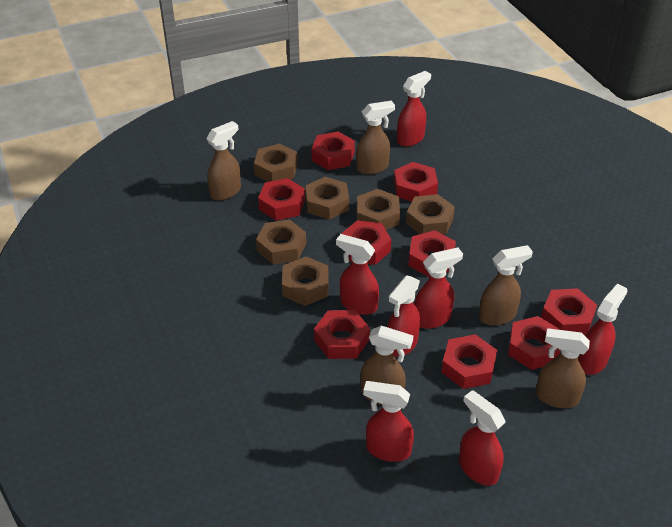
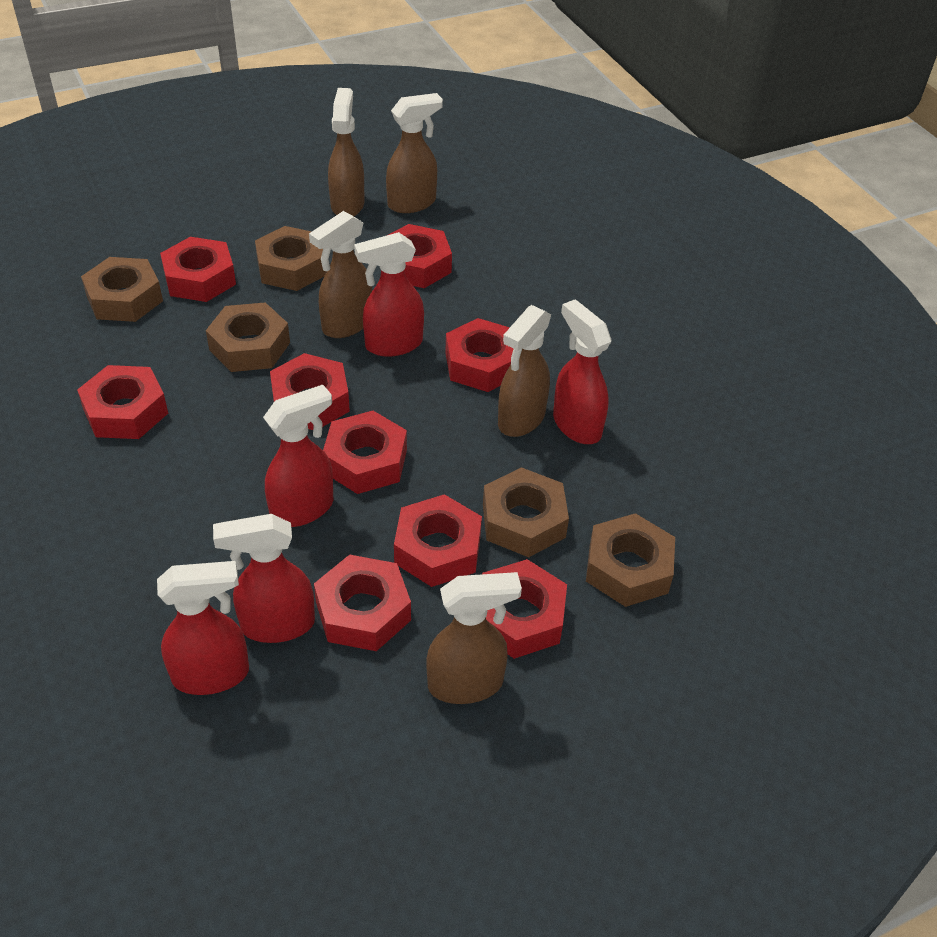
brown nut: [254,144,298,182] [256,219,306,264] [282,257,328,306] [306,177,349,220] [357,189,400,230] [406,194,455,234] = 6 -> [81,257,163,322] [206,302,290,372] [255,226,326,291] [483,467,569,557] [586,513,675,607] = 5
red spray bottle: [336,234,379,315] [363,381,414,462] [387,275,420,357] [397,71,431,147] [414,247,463,329] [459,390,506,486] [578,284,627,375] = 7 -> [157,561,249,695] [213,514,315,643] [263,385,333,527] [354,232,424,357] [553,299,611,444] = 5

